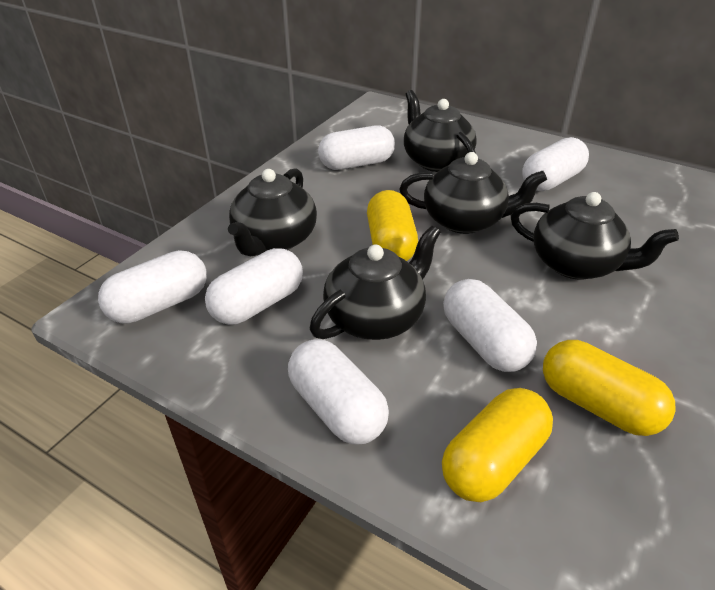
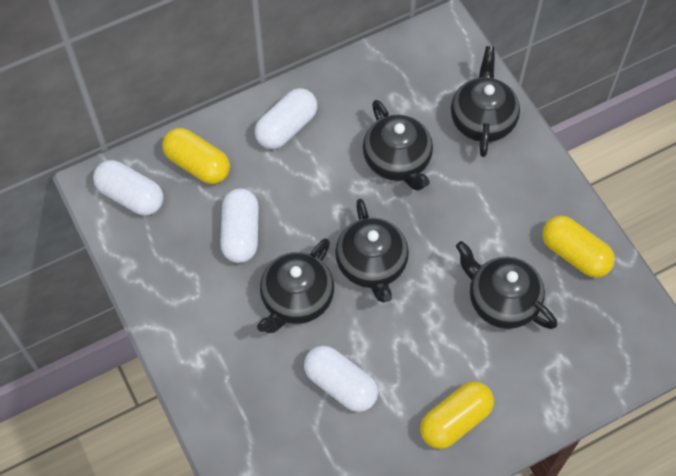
white capsule: [98,250,207,324] [205,248,303,325] [288,339,389,445] [318,125,395,170] [443,279,537,372] [522,137,589,191] = 6 -> [93,160,164,215] [220,189,259,263] [255,88,317,149] [304,346,378,412] = 4

